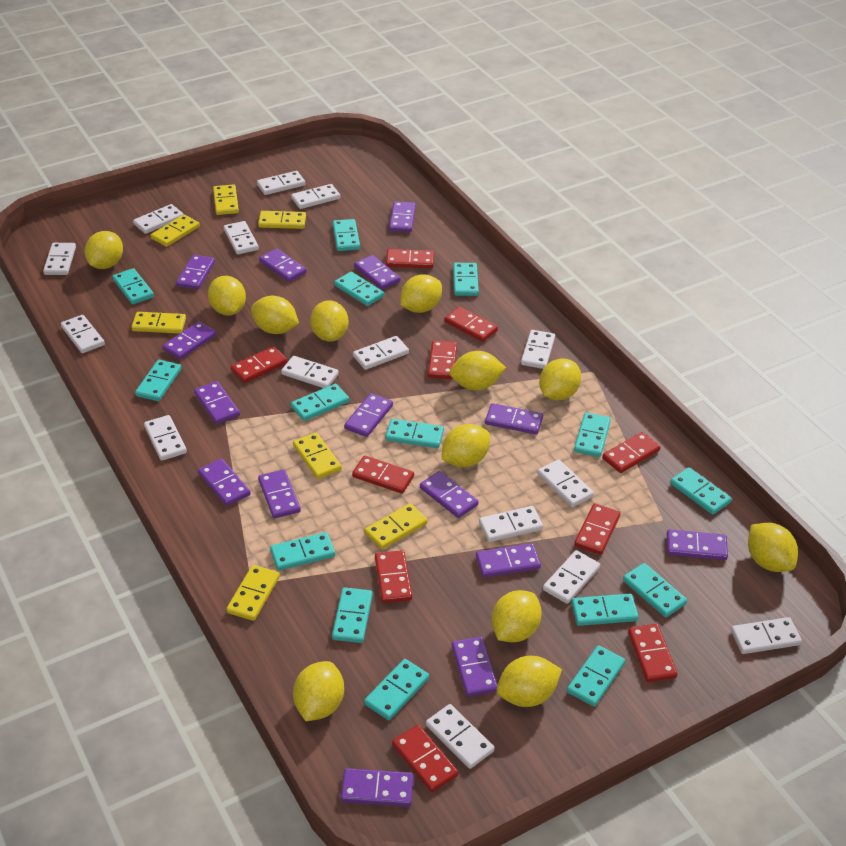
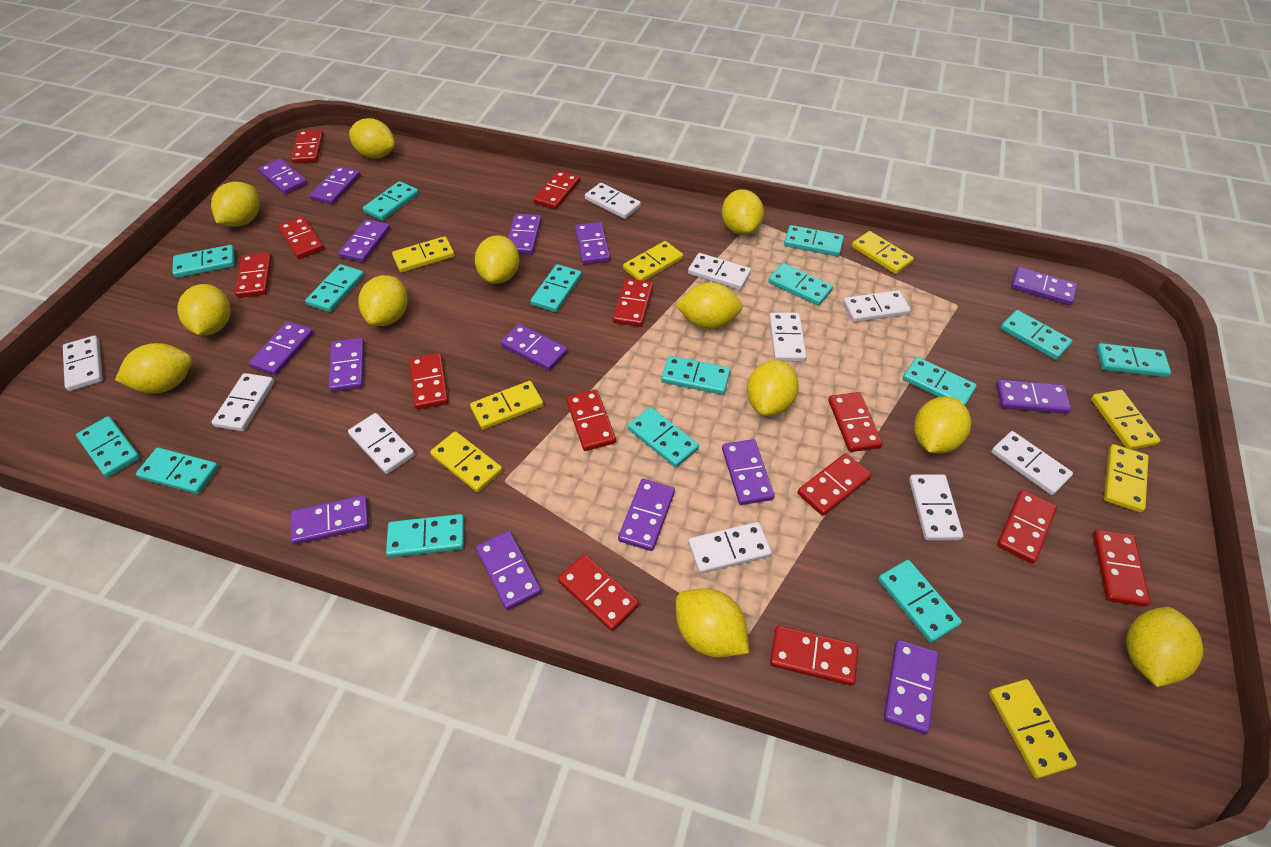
red domino: [231,346,288,383] [352,456,414,494] [375,550,412,603] [386,249,434,268] [392,725,458,792] [428,340,457,379] [445,307,498,342] [574,503,621,555] [602,432,661,473] [628,624,678,682] = 10 -> [235,252,272,298] [278,216,324,259] [291,129,324,163] [409,353,448,410] [534,170,580,209] [558,554,639,631] [566,390,616,451] [613,278,653,327] [770,626,858,686] [797,453,872,516] [828,392,882,452] [997,490,1057,564] [1093,530,1150,607] = 13
white domino: [43,243,76,275] [61,315,105,353] [133,204,184,234] [144,415,187,461] [224,221,259,254] [257,171,305,195] [281,356,339,388] [291,184,340,209] [353,336,409,370] [426,704,494,769] [479,506,543,542] [521,330,555,369] [537,459,594,507] [543,550,600,604] [731,617,802,654] = 15 -> [63,336,103,391] [212,373,274,431] [348,413,415,474] [585,183,641,219] [688,253,751,290] [688,522,772,574] [769,312,807,362] [843,290,911,322] [909,474,963,541] [991,431,1073,495] = 10
yellow domino: [131,312,186,334] [151,215,200,247] [213,184,239,215] [226,565,280,621] [258,211,306,229] [293,432,342,479] [365,503,428,549] = 7 -> [392,236,455,273] [430,431,502,492] [470,381,543,430] [623,241,683,281] [852,231,914,274] [989,679,1077,779] [1091,390,1161,450] [1104,444,1149,513] = 8

